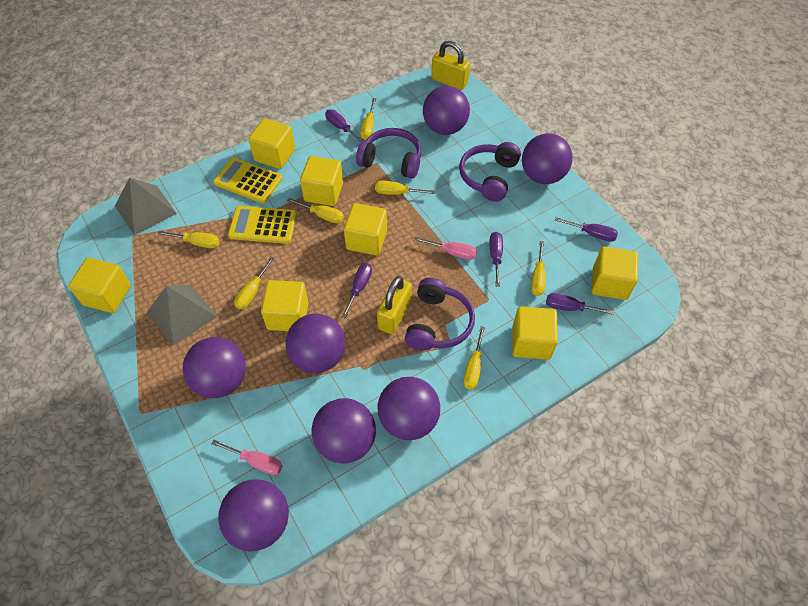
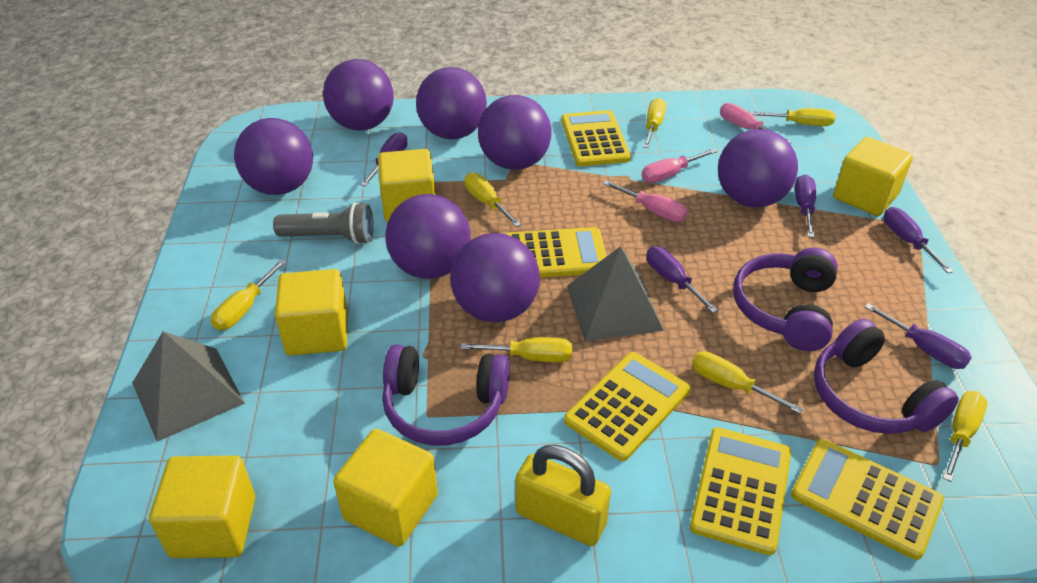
grey flashlight: none = 0 -> [273,202,374,244] = 1
pink screwdriver: [211,440,282,475] [414,237,477,260] = 2 -> [603,180,688,222] [641,149,717,183] [720,103,792,144] = 3
yellow calculator: [213,158,283,203] [228,206,297,244] = 2 -> [506,227,607,278] [561,110,631,166] [564,352,690,461] [690,427,791,555] [791,439,944,560] = 5
yellow cube: [68,258,131,313] [248,118,295,169] [261,280,309,331] [300,156,343,206] [344,203,387,256] [512,306,558,360] [591,246,639,300] = 7 -> [149,456,255,558] [275,269,348,356] [333,429,438,547] [378,149,435,222] [833,137,913,216] = 5
yellow padlock: [377,276,412,334] [431,41,470,90] = 2 -> [515,445,611,546] = 1

